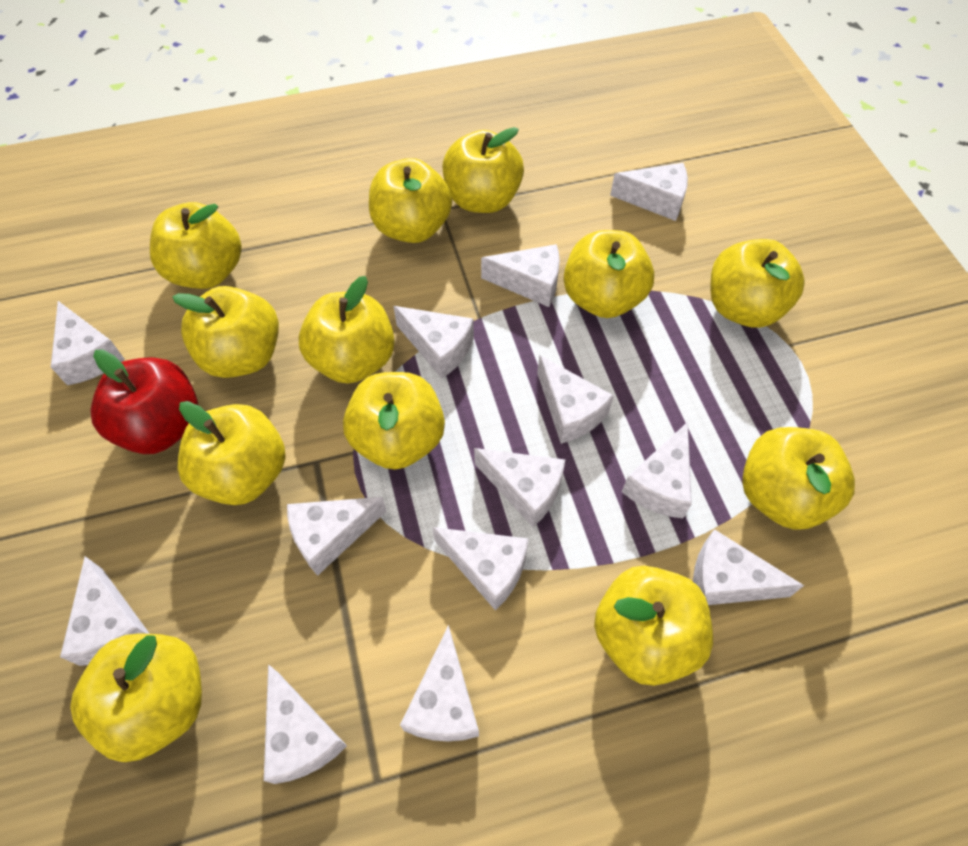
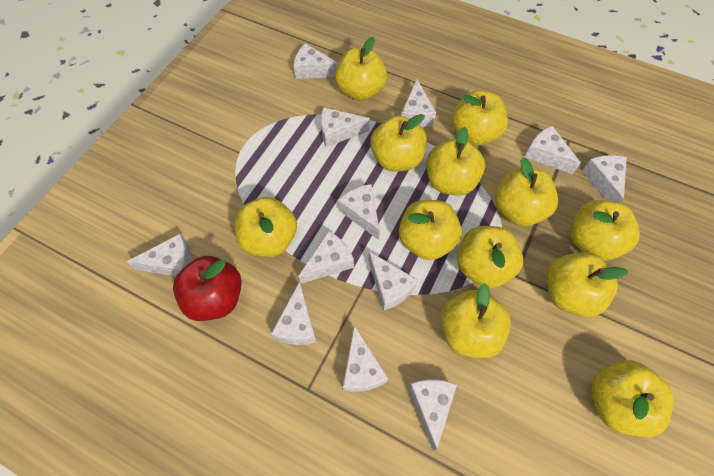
white cheese: [51,301,125,385] [60,556,150,666] [264,664,347,784] [287,497,387,576] [393,306,474,378] [400,625,479,742] [432,527,529,610] [474,448,565,527] [481,244,560,307] [537,355,614,444] [610,163,688,221] [622,422,692,519] [693,529,804,605] = 13 -> [127,234,192,276] [271,281,317,345] [294,43,338,79] [299,231,354,284] [321,107,370,147] [338,184,380,240] [343,325,388,392] [368,251,418,311] [401,79,436,127] [408,379,457,451] [525,126,581,175] [582,155,627,203] = 12

